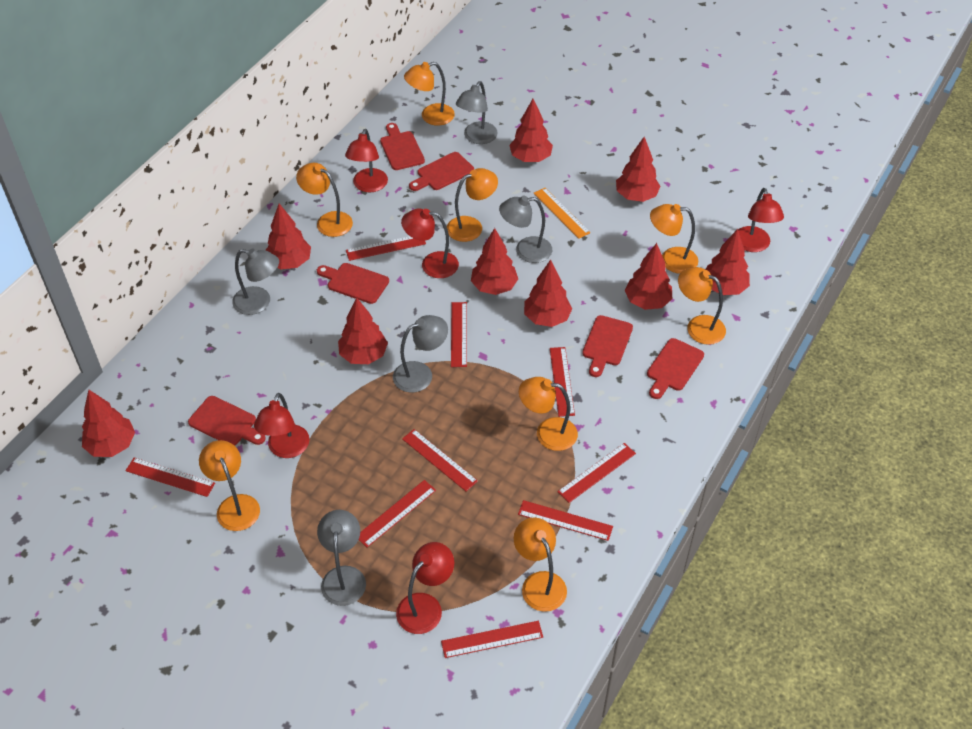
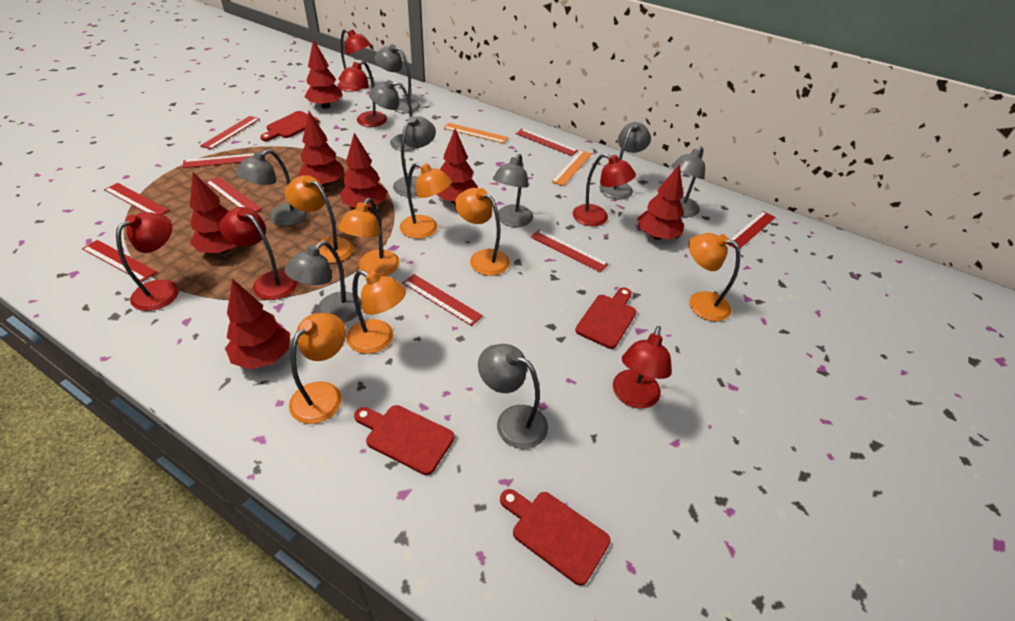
grey lamp: [232,248,279,315] [317,510,366,606] [393,315,448,393] [456,81,498,144] [499,195,552,263] = 5 -> [235,149,308,226] [284,241,362,323] [369,80,417,151] [374,44,420,113] [393,116,436,197] [478,344,548,449] [493,154,533,227] [599,122,651,200] [671,147,705,217] = 9
orange lamp: [199,440,260,531] [296,163,353,237] [404,62,455,126] [447,168,498,242] [514,518,567,612] [519,377,578,451] [650,204,698,274] [678,267,726,345] = 8 -> [285,175,353,263] [289,313,346,424] [338,198,400,277] [347,270,406,354] [400,162,452,239] [455,188,510,276] [688,233,740,322] = 7
orange ruler: [533,188,590,239] = 1 -> [443,123,508,143] [551,150,592,186] = 2
red cutting board: [188,396,266,446] [317,263,389,304] [380,123,425,170] [409,152,474,191] [582,315,633,377] [647,338,704,399] = 6 -> [260,111,319,141] [354,405,455,475] [500,489,611,586] [575,287,637,349] = 4
red lamp: [254,393,310,458] [345,129,388,192] [396,542,454,634] [401,209,459,278] [738,188,784,252] = 5 -> [116,212,179,311] [220,207,298,300] [337,29,371,92] [338,61,387,127] [573,153,636,226] [613,326,672,409] = 6
red tree: [82,390,135,457] [266,204,311,269] [338,297,388,364] [471,228,518,295] [509,99,553,162] [524,259,572,327] [616,137,660,202] [625,243,672,310] [705,229,750,295] = 9 -> [190,172,237,254] [225,279,290,369] [298,111,345,187] [304,39,343,109] [340,133,387,210] [436,128,478,204] [637,164,684,240] = 7

